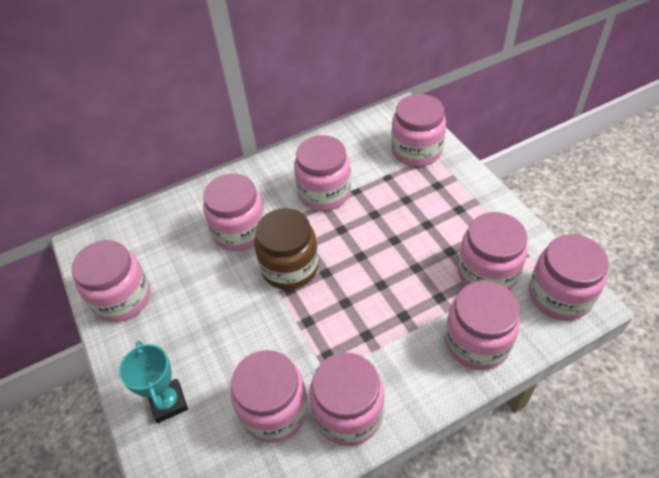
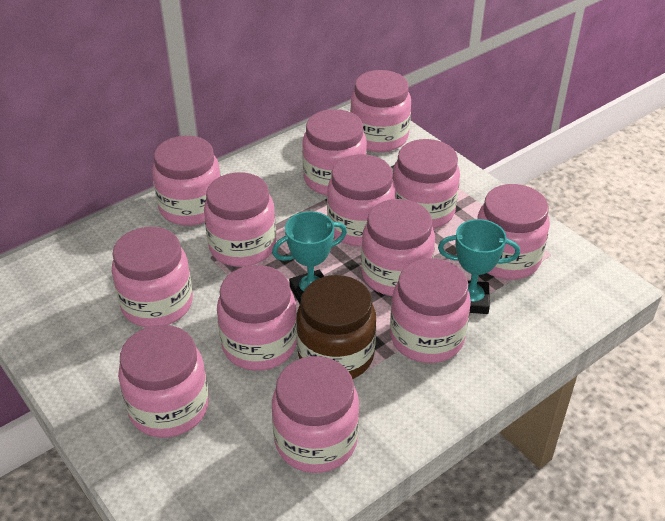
pink jar: [72,240,151,322] [203,174,265,251] [230,350,308,443] [294,135,351,211] [309,352,384,446] [391,94,446,167] [445,281,520,370] [457,212,528,290] [529,234,609,321] = 9 -> [112,227,193,327] [118,325,209,438] [152,136,221,226] [204,172,276,267] [217,265,297,371] [272,356,359,473] [302,109,367,195] [327,154,396,247] [350,70,411,152] [361,199,435,296] [390,258,471,363] [393,139,460,229] [477,184,550,280] = 13
turquoise trophy: [119,341,188,423] = 1 -> [272,211,347,304] [438,219,520,314] = 2

